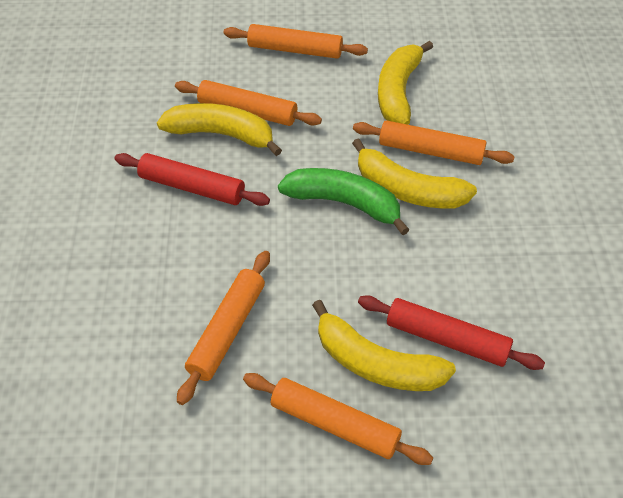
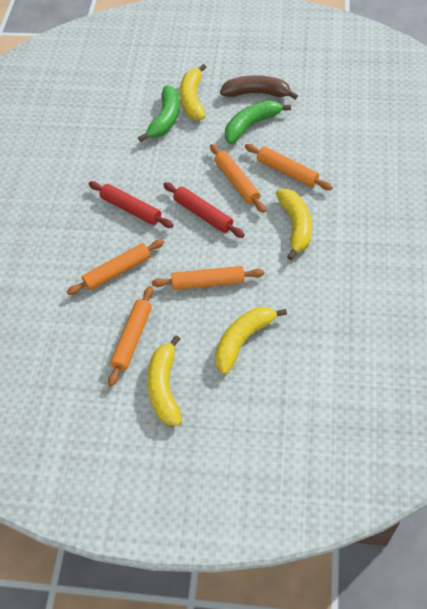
brown banana: none = 0 -> [220,75,298,99] = 1
green banana: [278,168,410,235] = 1 -> [138,86,180,142] [225,100,291,144] = 2

